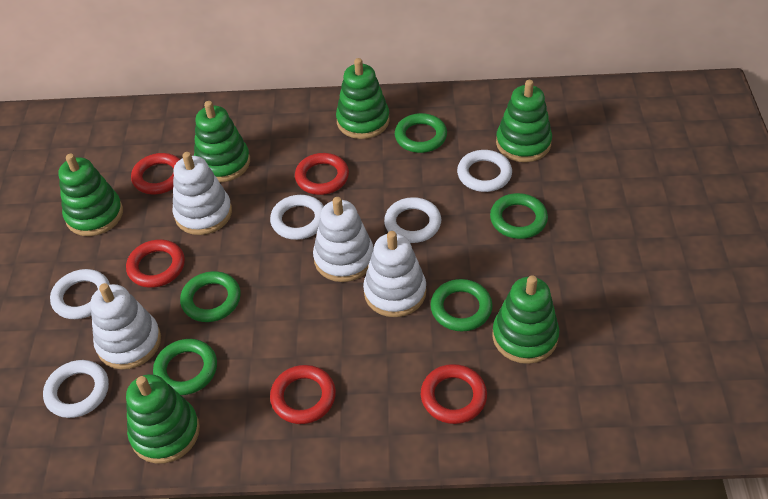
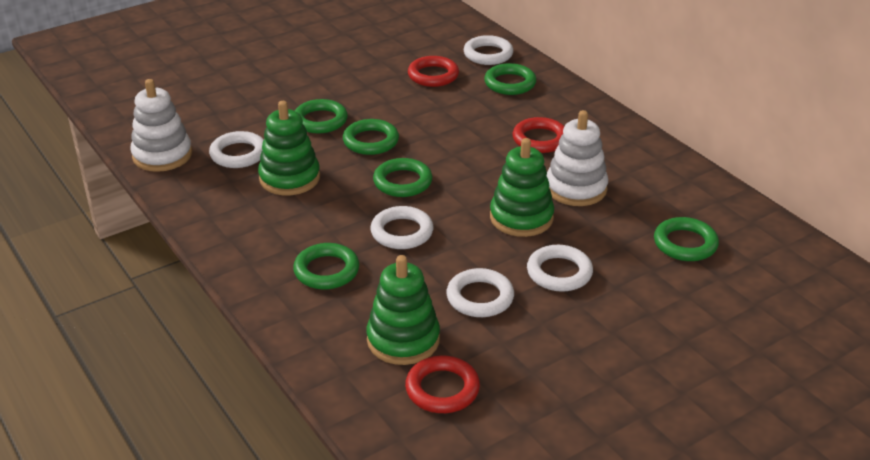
green ring: [153,339,217,395] [180,271,241,322] [395,113,447,153] [430,279,493,331] [490,193,548,239] = 5 -> [293,243,359,289] [295,99,348,134] [343,119,399,155] [373,158,432,197] [484,63,536,95] [654,217,719,261] = 6
green stacking toy: [58,154,123,236] [126,374,200,464] [194,101,250,183] [336,58,390,139] [492,276,559,364] [496,80,552,162] = 6 -> [258,101,320,195] [366,255,440,365] [490,138,554,237] = 3
red ring: [126,239,185,288] [131,153,180,194] [270,365,336,424] [295,153,349,195] [421,364,487,424] = 5 -> [405,356,480,413] [408,56,459,87] [513,117,564,153] = 3
white stacking toy: [90,283,161,370] [172,152,232,235] [313,197,374,282] [363,231,426,317] = 4 -> [131,79,192,172] [547,110,608,206] = 2

